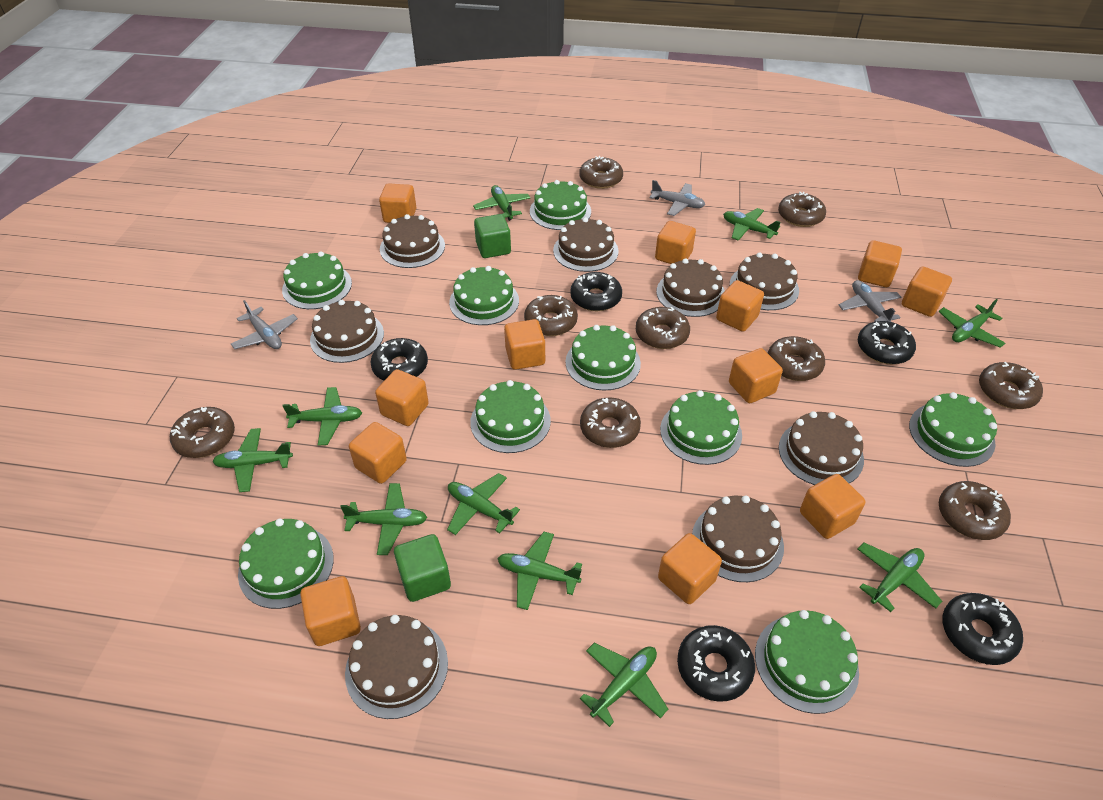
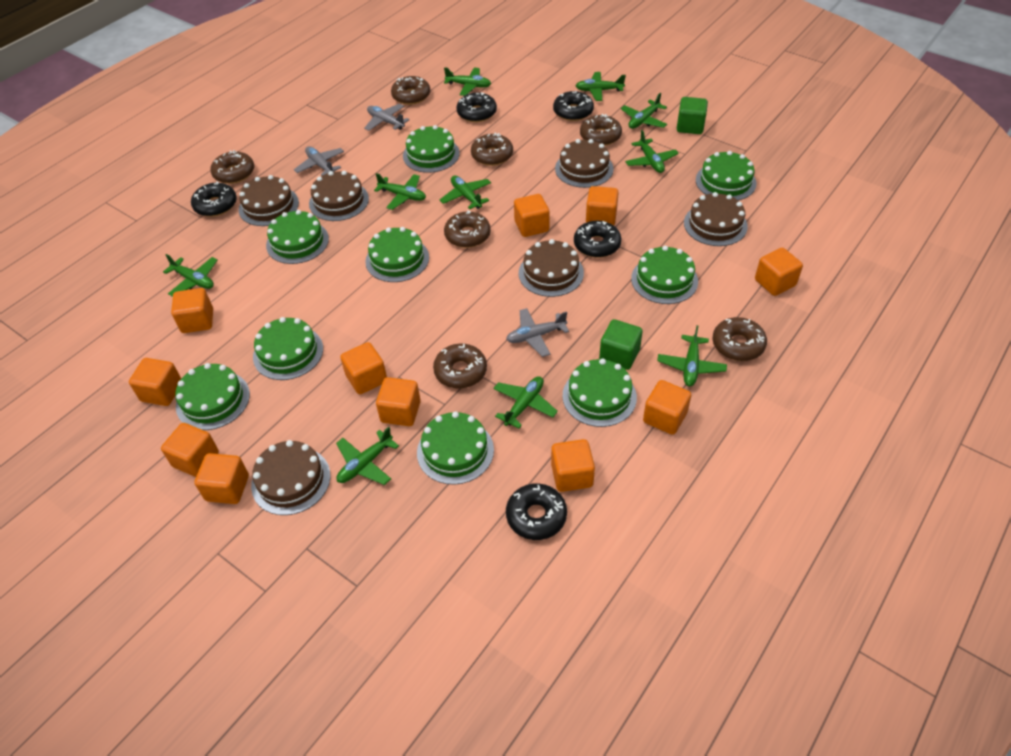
brown cake: [310,300,384,363] [345,615,448,719] [380,214,445,268] [553,217,619,272] [656,258,725,317] [692,495,784,582] [730,252,799,310] [779,411,864,485] = 8 -> [239,175,299,226] [251,440,330,515] [309,171,369,221] [519,239,584,297] [555,139,614,188] [684,192,748,246] = 6
brown donut: [170,407,235,458] [524,295,578,336] [579,156,623,189] [580,397,641,448] [636,307,690,349] [768,336,825,381] [778,192,826,227] [939,481,1011,540] [979,362,1043,409] = 9 -> [210,150,254,184] [391,76,430,105] [433,344,487,389] [444,210,491,248] [471,133,513,166] [580,114,622,146] [713,317,767,361] = 7
orange cube: [300,576,361,646] [349,422,407,484] [375,369,429,426] [379,183,416,223] [504,319,545,370] [655,221,696,264] [658,533,722,604] [716,280,764,332] [729,348,783,403] [800,474,866,539] [858,240,902,287] [902,266,952,317] = 12 -> [129,358,181,406] [161,423,219,477] [171,288,213,333] [194,453,249,504] [340,342,387,394] [376,377,421,426] [514,194,550,237] [551,439,595,492] [586,186,619,225] [643,380,691,435] [755,248,803,296] = 11

